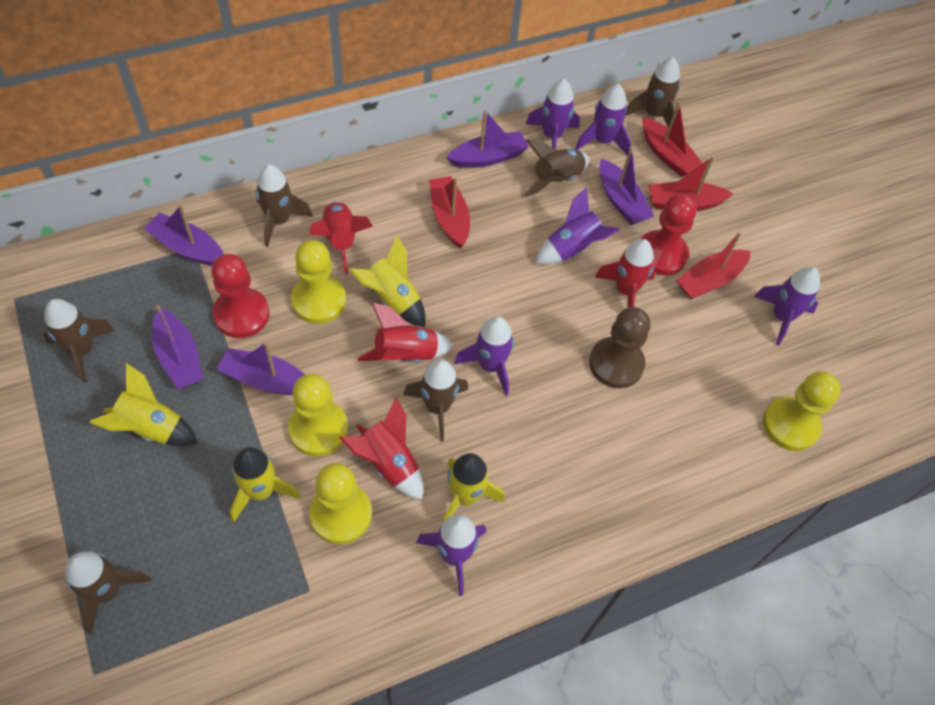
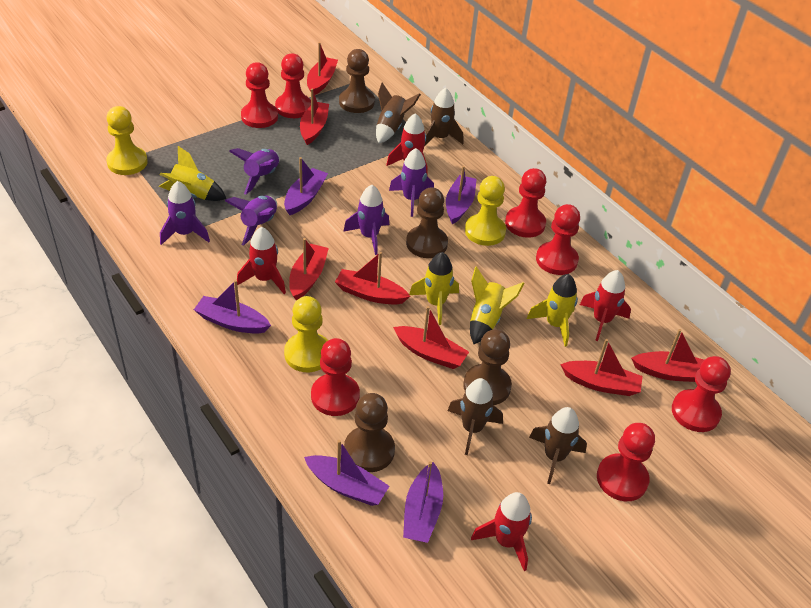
brown pawn: [589,307,651,388] = 1 -> [339,49,375,113] [344,393,395,472] [406,187,448,258] [463,329,512,405] = 4
brown rocket: [44,299,115,383] [65,551,151,634] [256,164,313,247] [403,359,468,442] [524,139,589,197] [625,57,680,129] = 6 -> [376,83,421,143] [424,88,464,147] [448,378,503,455] [529,407,587,484] = 4
purple rocket: [416,515,486,596] [454,316,514,396] [526,79,580,150] [536,187,620,265] [575,84,631,155] [754,267,820,346] = 6 -> [160,181,210,245] [225,196,277,246] [229,148,280,195] [343,185,389,255] [389,148,434,217] = 5
red boat: [429,176,470,248] [642,101,703,177] [649,156,733,211] [676,232,751,299] = 4 -> [289,238,329,300] [300,89,329,145] [307,42,338,95] [335,252,410,305] [393,306,469,369] [560,339,643,396] [631,329,704,382] = 7
red pawn: [211,254,270,338] [641,194,697,275] = 2 -> [241,62,278,128] [275,54,311,118] [311,338,360,416] [505,168,546,238] [536,204,580,275] [597,423,655,501] [672,356,731,432] = 7
yellow pawn: [288,374,348,457] [291,240,346,324] [309,463,372,544] [763,371,841,451] = 4 -> [106,106,148,175] [284,296,328,372] [465,176,506,246] = 3

